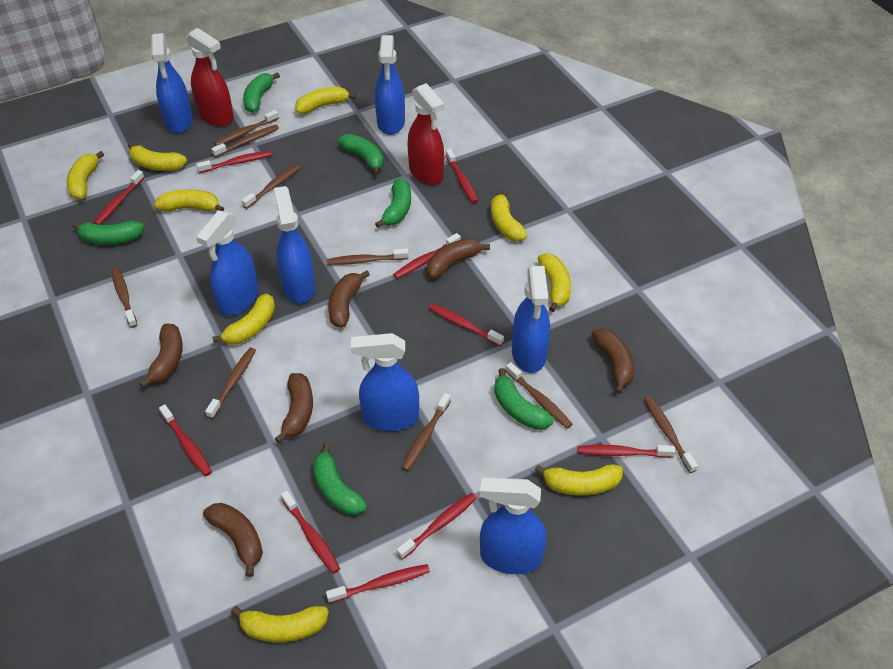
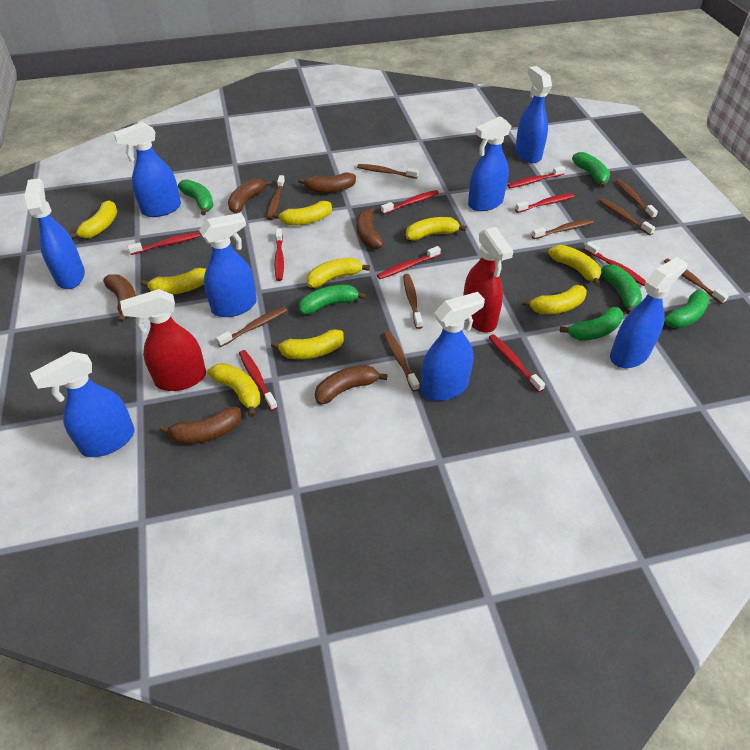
blue spray bottle: [151,33,193,133] [196,210,258,316] [274,186,315,304] [351,333,419,431] [375,35,405,135] [480,477,547,574] [512,266,550,373] = 7 -> [25,178,85,289] [30,352,135,457] [113,122,181,217] [199,213,257,317] [421,292,485,401] [468,116,512,211] [515,66,552,163] [610,257,687,368] = 8
red toothbrush: [94,170,145,225] [159,404,212,477] [196,151,272,173] [281,491,340,574] [326,564,430,603] [393,233,461,279] [397,493,477,560] [429,304,504,346] [446,149,478,203] [578,445,676,458] = 10 -> [127,232,200,255] [239,350,278,411] [274,228,284,281] [377,246,441,279] [381,190,439,214] [489,334,545,392] [507,166,565,188] [515,193,574,213] [585,242,646,286] = 9

